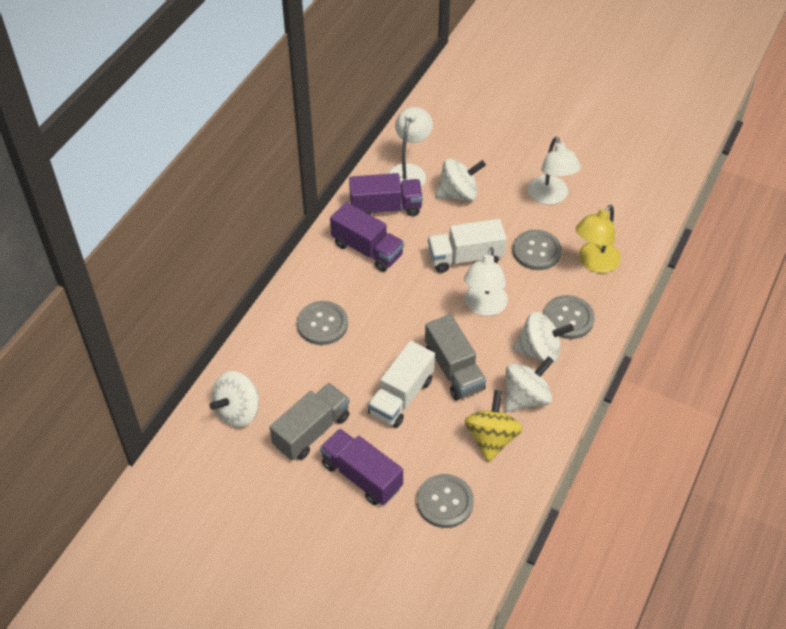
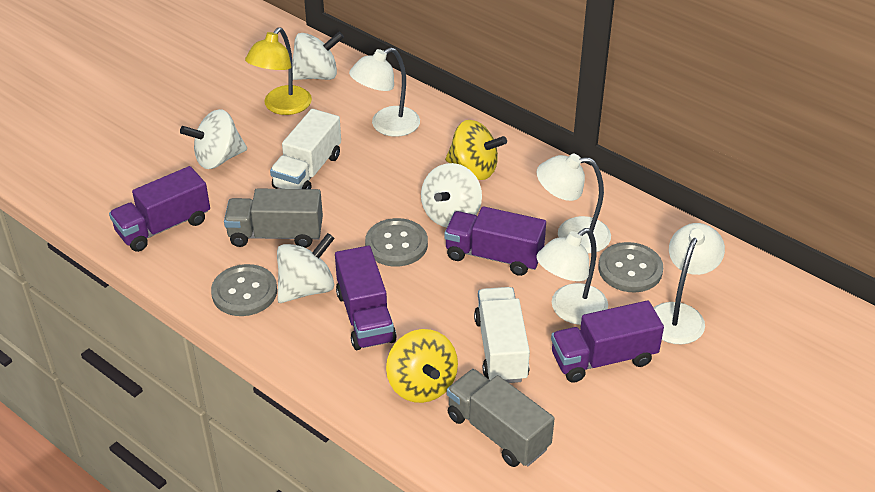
grey button: [297,301,348,345] [417,474,474,528] [513,230,562,270] [543,295,595,339] = 4 -> [211,264,277,316] [365,218,428,267] [598,242,663,292] = 3
purple truck: [320,429,403,505] [330,202,404,272] [349,173,423,216] = 3 -> [109,166,210,252] [335,246,397,350] [444,206,546,276] [551,300,664,383] = 4
white lamp: [387,107,433,187] [464,247,508,316] [528,137,581,205] = 3 -> [349,47,420,137] [536,154,611,253] [536,228,608,325] [654,223,725,345] = 4
yellow spinning top: [464,390,522,462] = 1 -> [386,329,458,403] [445,120,507,180] = 2

